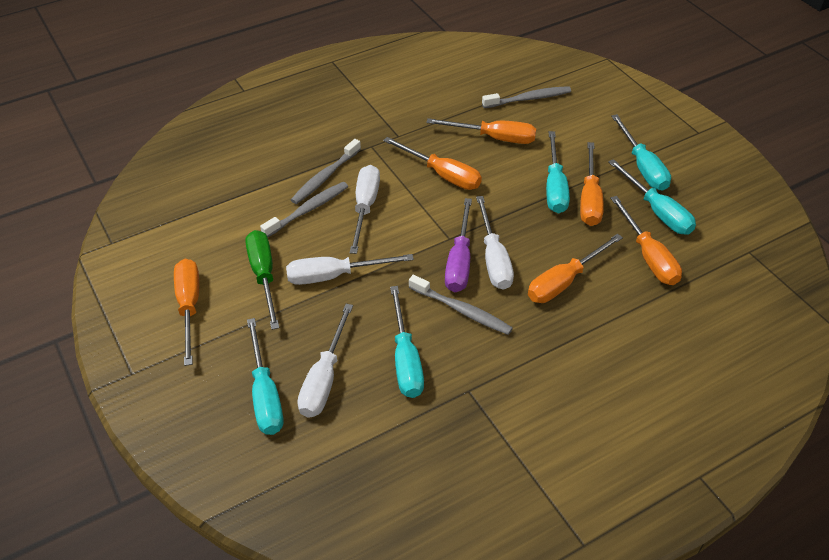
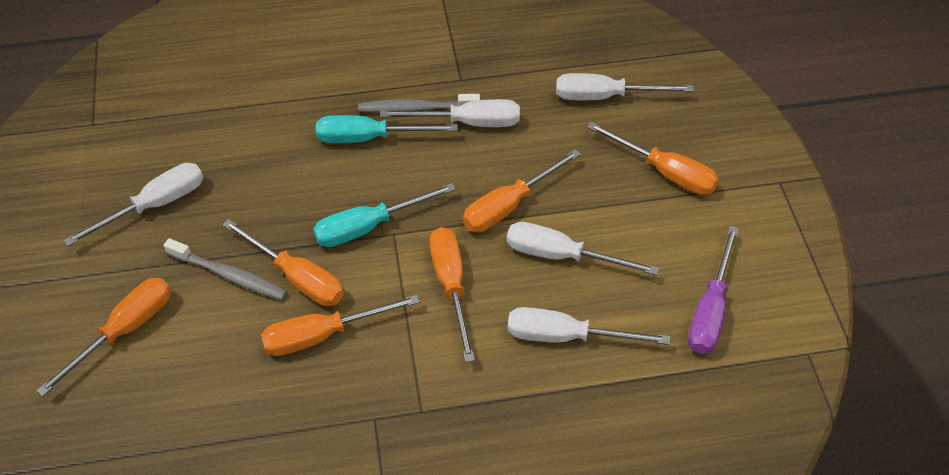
green screwdriver: [245,230,279,330] = 1 -> none = 0
grey toothbrush: [260,182,348,237] [291,139,361,204] [409,275,513,335] [482,86,571,108] = 4 -> [164,238,287,300] [358,94,480,113] = 2
turquoise screwdriver: [247,318,284,435] [390,286,424,398] [546,131,570,213] [608,159,696,235] [611,114,671,191] = 5 -> [313,183,456,247] [316,115,458,143] = 2
white screwdriver: [286,254,414,285] [297,304,353,418] [350,165,380,254] [476,196,514,290] = 4 -> [64,163,203,246] [380,99,520,127] [506,222,659,275] [507,307,670,345] [556,73,694,100] = 5

